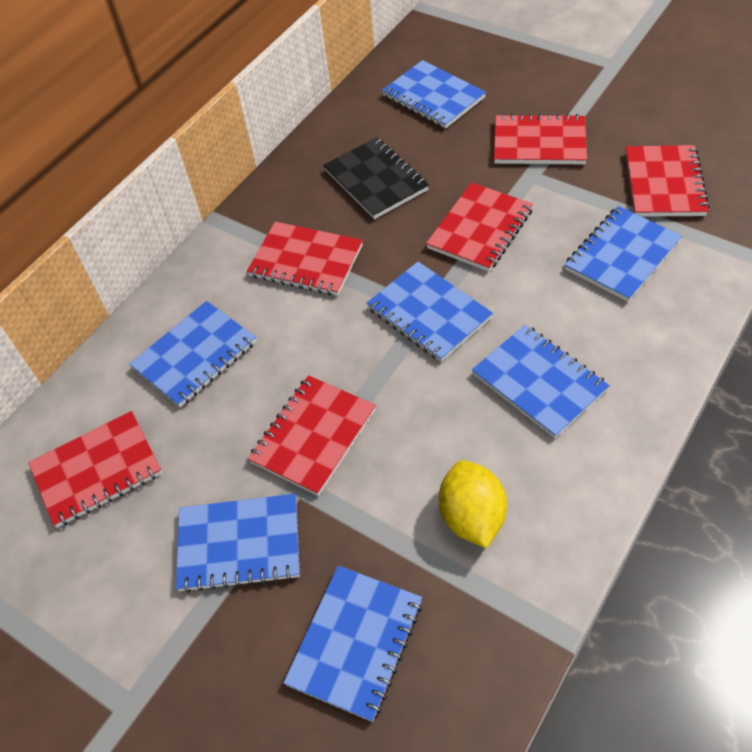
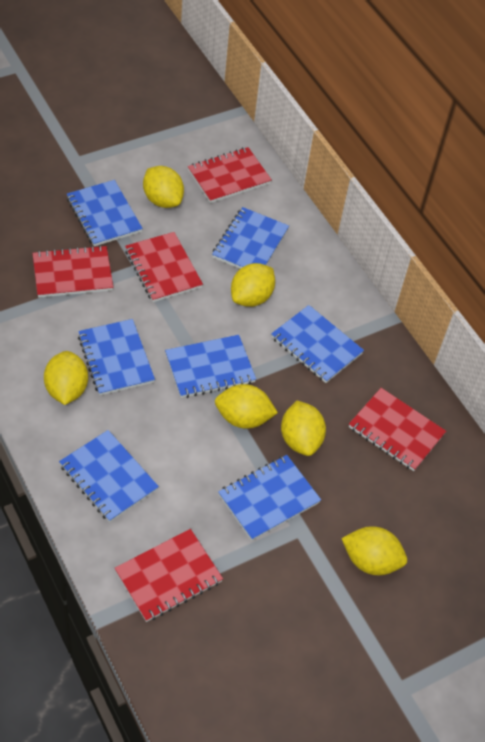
black notebook: [323,137,429,219] = 1 -> none = 0
red notebook: [28,411,162,528] [247,222,363,296] [248,375,376,496] [426,182,533,272] [494,114,587,164] [626,145,710,217] = 6 -> [32,245,113,298] [115,529,223,622] [125,232,203,302] [188,147,272,203] [349,388,446,471] = 5
yellow lemon: [439,460,507,548] = 1 -> [44,351,88,405] [143,166,184,208] [215,384,278,429] [231,263,275,307] [281,401,326,456] [341,526,407,575] = 6

